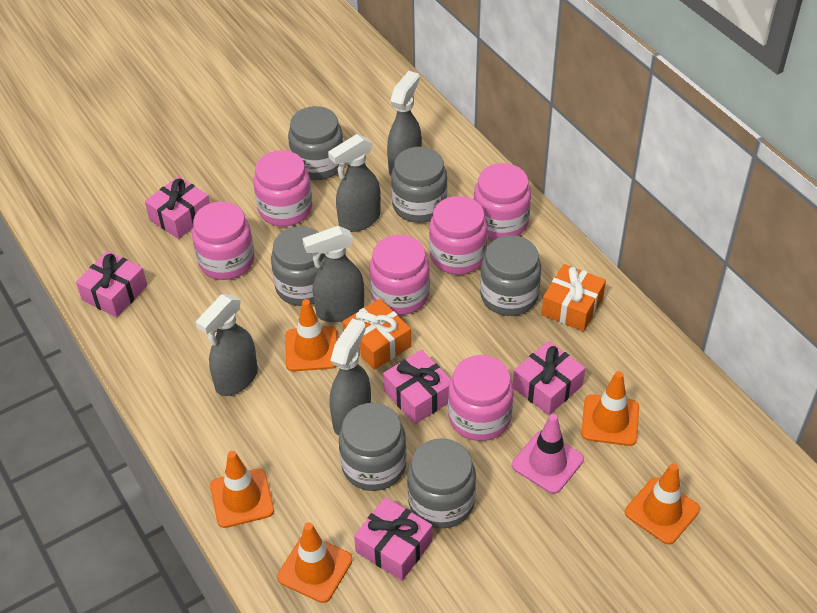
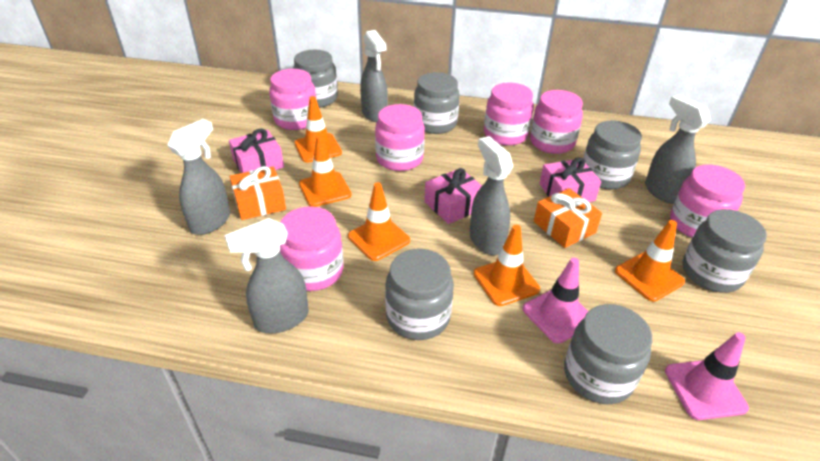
pink gift: [76,251,147,317] [145,176,210,239] [354,497,432,581] [383,350,451,424] [513,341,585,415] = 5 -> [229,129,284,173] [424,168,482,224] [539,157,601,202] = 3
pink traffic cone: [512,414,584,494] = 1 -> [523,258,589,344] [665,332,749,420] = 2

